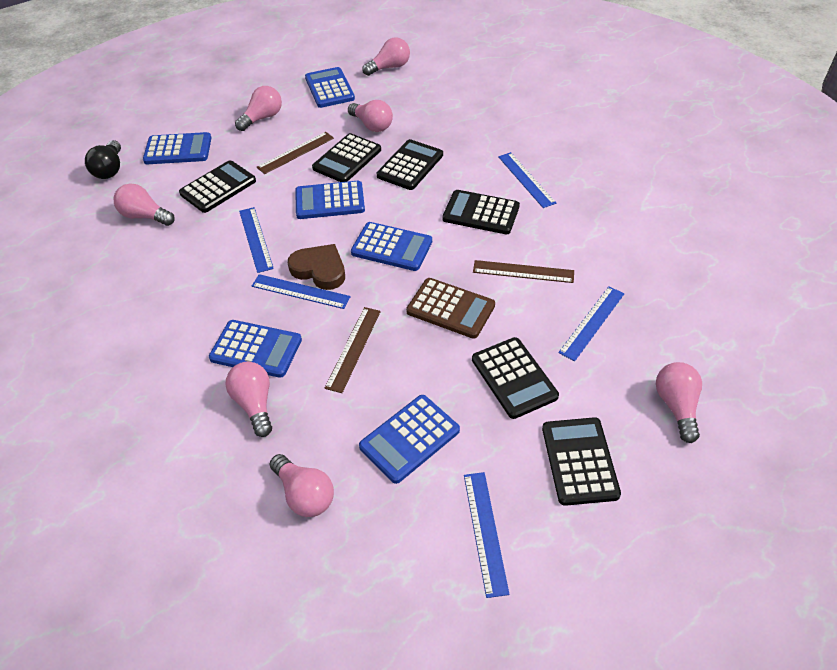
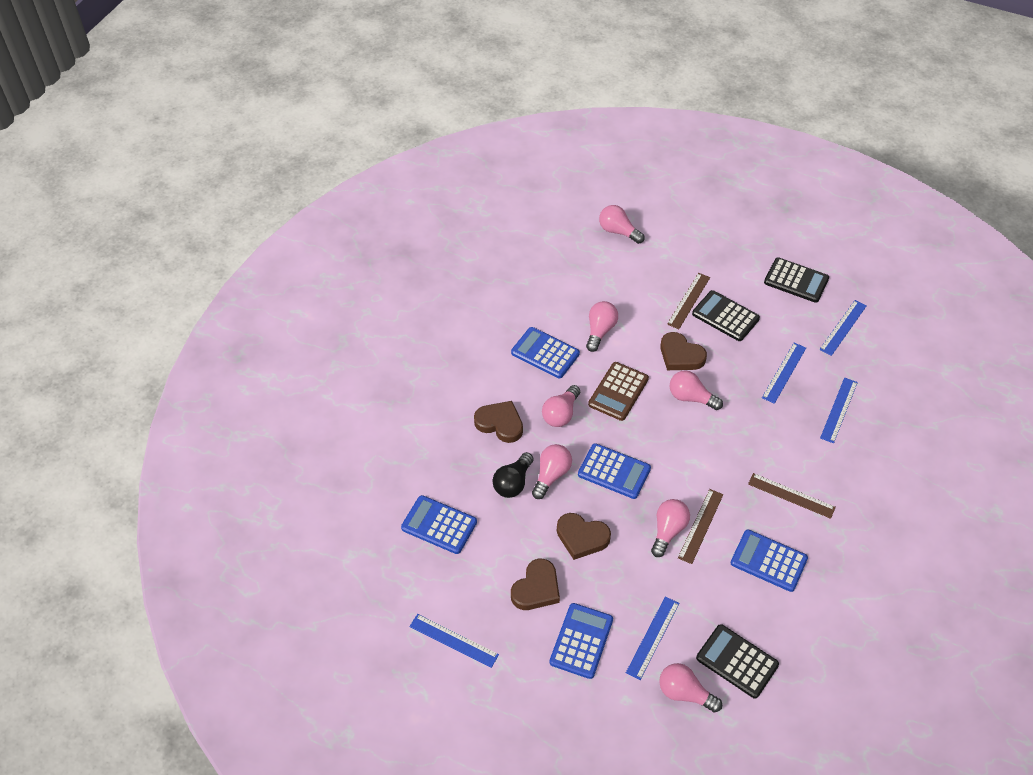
black calculator: [179,160,256,213] [312,133,381,182] [377,139,443,190] [443,190,520,234] [472,337,559,419] [542,417,621,506] = 6 -> [692,290,760,341] [696,624,779,698] [764,257,829,303] = 3
blue calculator: [143,132,211,164] [209,320,302,378] [295,181,365,219] [305,67,355,108] [351,222,432,271] [359,395,460,484] = 6 -> [401,495,477,554] [511,327,580,378] [550,603,613,679] [578,443,651,499] [731,530,808,592] = 5
brown heart: [288,244,345,290] = 1 -> [474,401,523,443] [511,559,560,610] [557,513,611,560] [660,332,707,370] = 4

